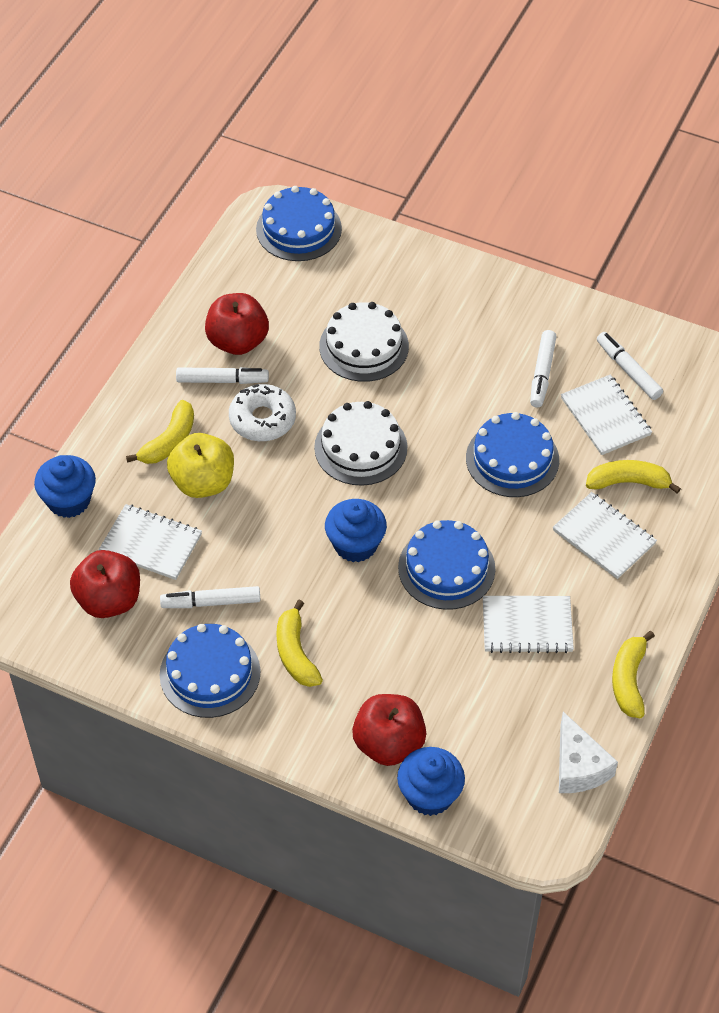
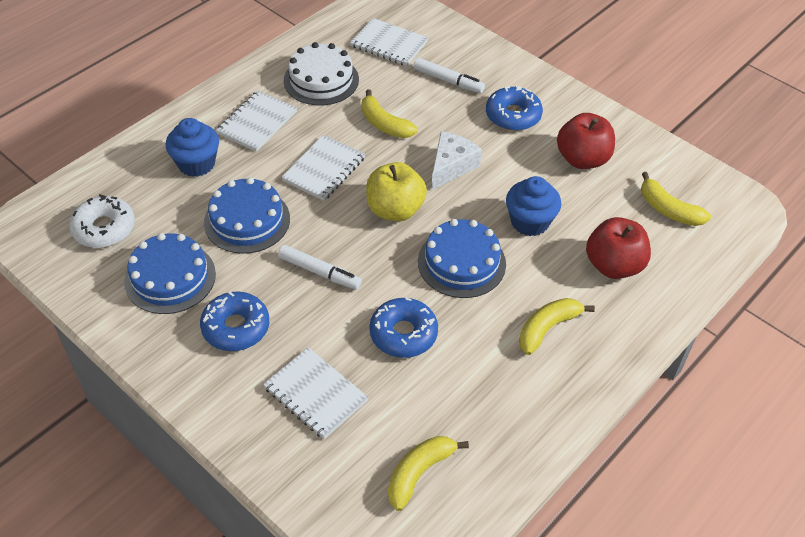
blue cake: [160,624,260,718] [256,186,342,261] [398,520,495,610] [466,412,559,497] = 4 -> [124,233,216,314] [204,177,290,254] [418,219,506,298] = 3
blue cupcake: [34,455,96,518] [325,499,387,562] [397,747,465,816] = 3 -> [166,118,219,177] [506,176,561,236] = 2
blue donut: none = 0 -> [200,291,269,351] [369,298,438,358] [486,85,543,131] = 3
red apple: [70,550,140,618] [205,293,269,355] [352,694,426,766] = 3 -> [557,113,615,169] [586,217,651,279] = 2
white cake: [314,401,407,486] [319,302,409,382] = 2 -> [284,42,359,106] = 1
white marker: [160,586,261,608] [176,367,269,384] [530,330,557,407] [597,332,663,400] = 4 -> [278,245,362,290] [414,58,485,93] = 2

